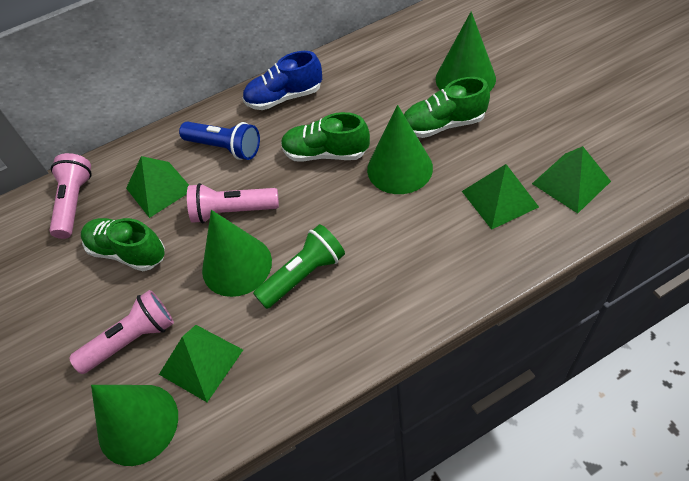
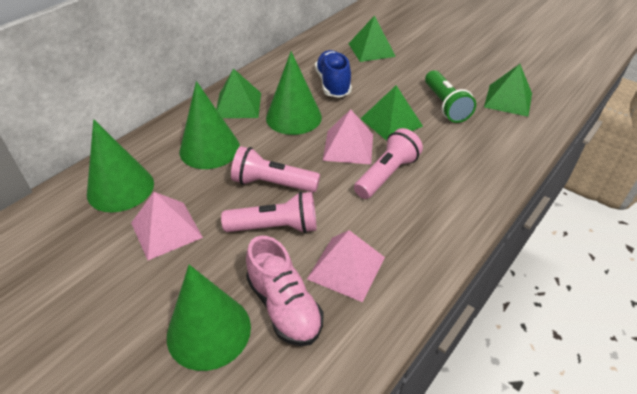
blue flashlight: [179,122,260,160] = 1 -> none = 0
green shoe: [81,218,165,271] [281,112,370,162] [404,77,490,138] = 3 -> none = 0
pink pyramid: none = 0 -> [131,192,203,260] [307,230,385,302] [323,109,373,164] = 3
pink shoe: none = 0 -> [246,235,324,346] = 1

